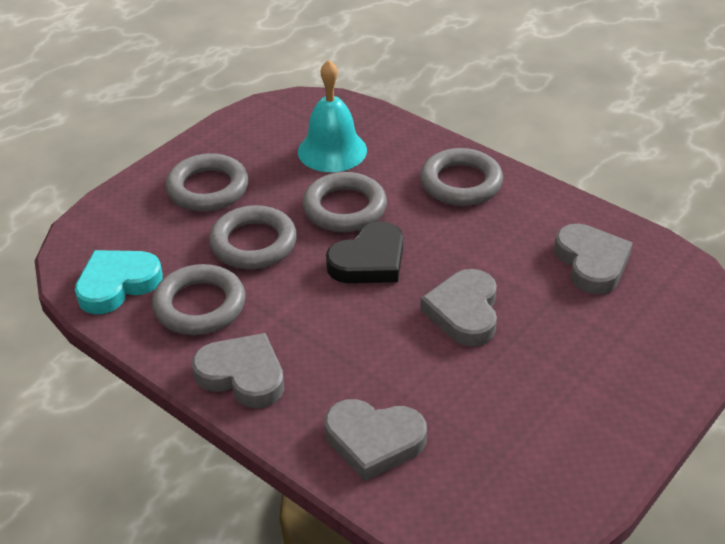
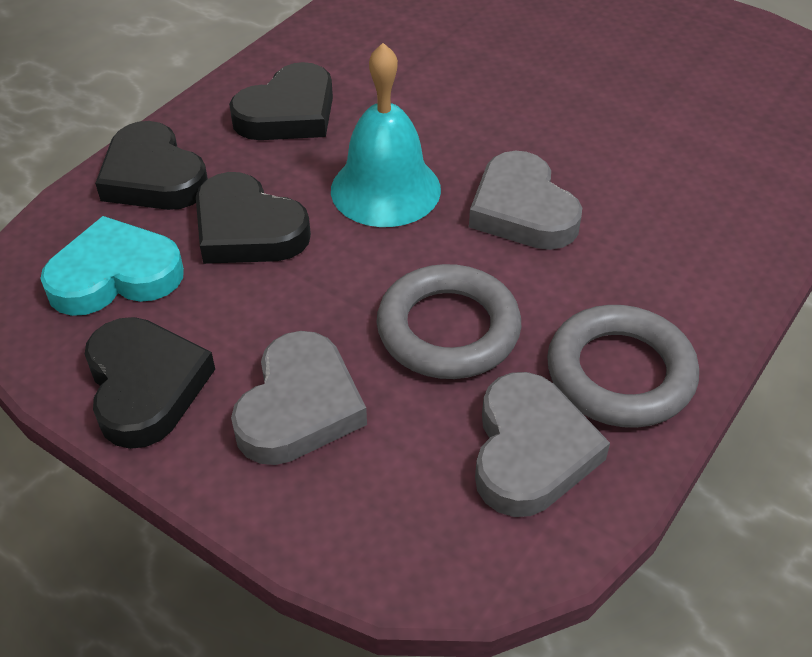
black heart: [326,221,403,283] = 1 -> [85,317,215,449] [95,121,208,210] [196,172,311,264] [229,62,333,140] = 4
grey heart: [192,333,284,408] [325,399,427,481] [420,269,497,346] [554,224,633,294] = 4 -> [231,331,367,465] [469,151,582,250] [475,372,610,517] = 3
grey ring: [152,264,245,335] [166,153,249,212] [209,205,297,269] [302,172,387,232] [420,148,503,206] = 5 -> [377,264,521,379] [547,305,699,428] = 2

